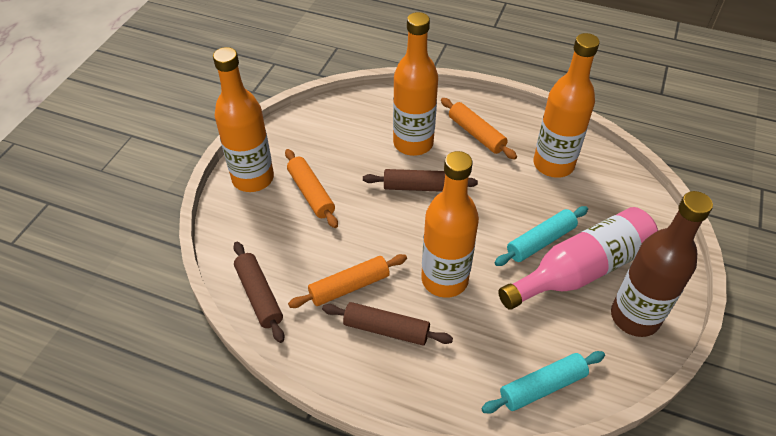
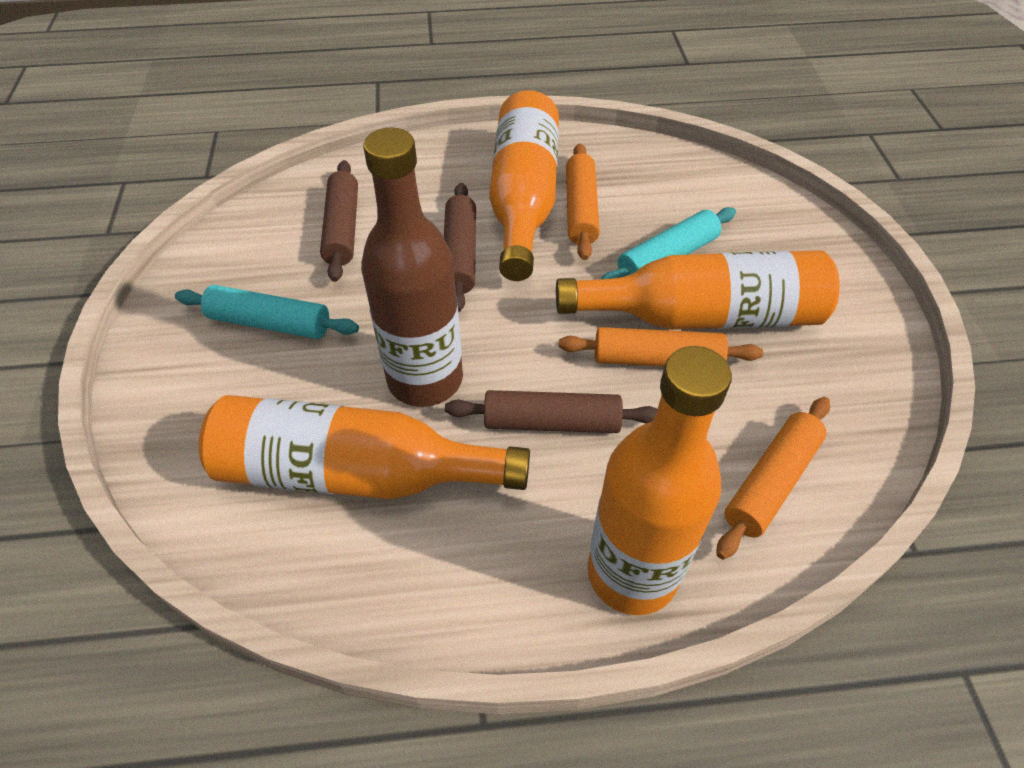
pink bottle: [498,207,658,310] = 1 -> none = 0

